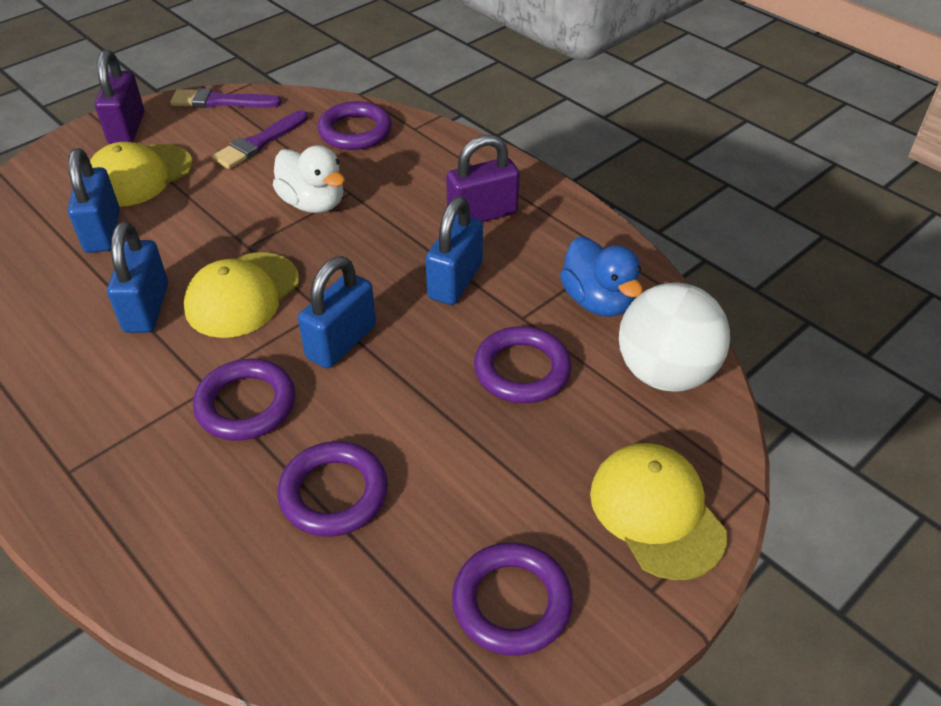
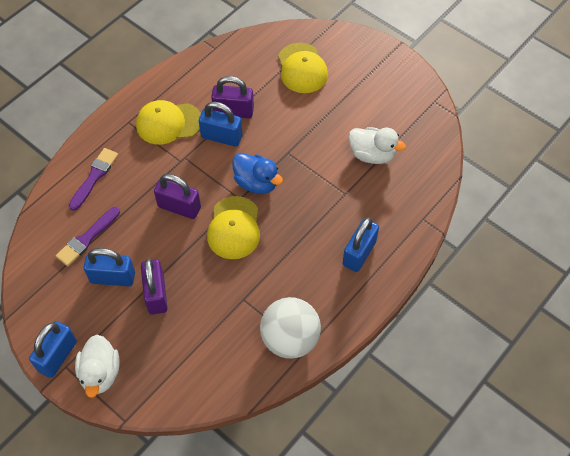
purple padlock: [95,50,144,144] [446,135,520,222] = 2 -> [141,258,168,315] [154,174,201,219] [211,76,254,118] = 3
purple ring: [193,359,296,440] [277,441,388,537] [318,101,392,150] [452,542,573,656] [474,326,572,403] = 5 -> none = 0
white duck: [273,145,345,213] = 1 -> [75,335,120,398] [348,127,406,164] = 2

